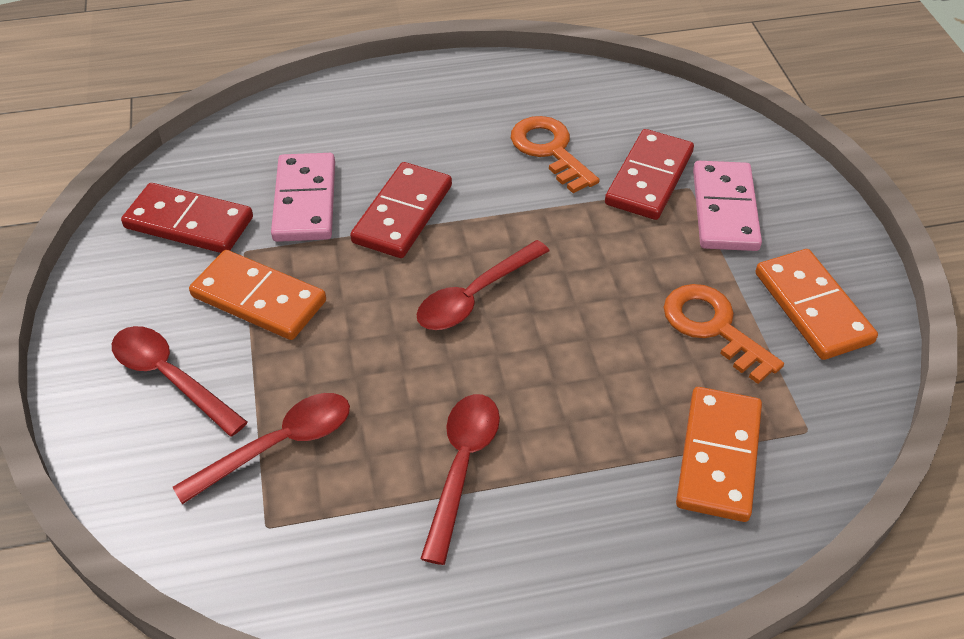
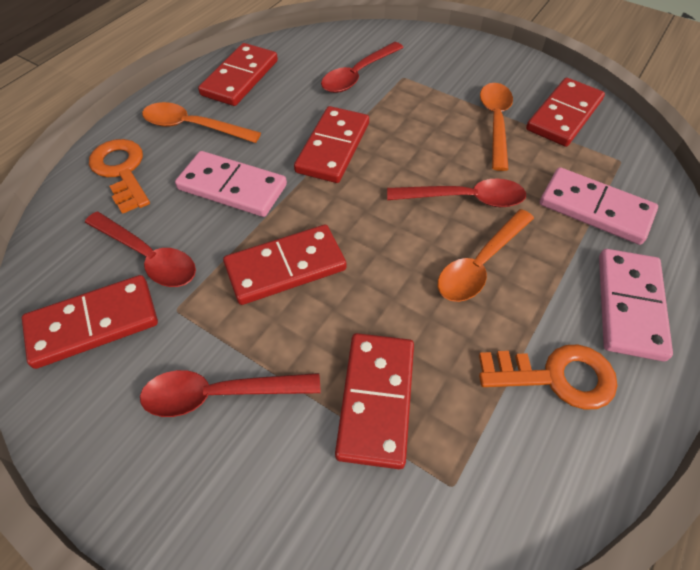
orange domino: [189,250,326,340] [676,387,762,522] [755,249,878,360] = 3 -> none = 0
orange spoon: none = 0 -> [142,102,261,143] [438,209,534,302] [480,83,513,171] = 3
pink domino: [271,153,335,242] [693,161,762,251] = 2 -> [175,151,287,217] [540,167,658,245] [599,249,673,361] = 3
red domino: [121,183,253,253] [350,162,452,258] [605,129,694,220] = 3 -> [22,275,158,369] [198,43,278,106] [223,224,347,305] [294,106,369,183] [335,333,414,469] [526,78,605,147] = 6

